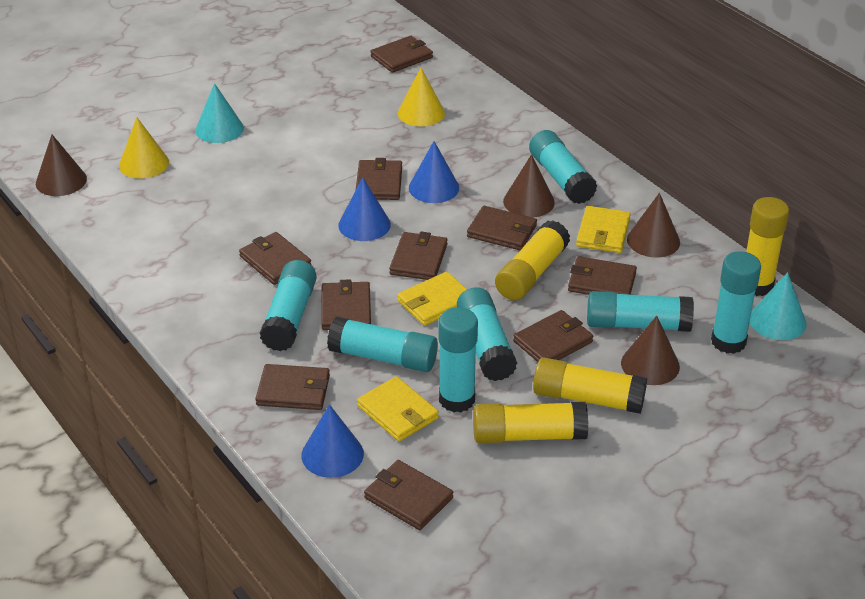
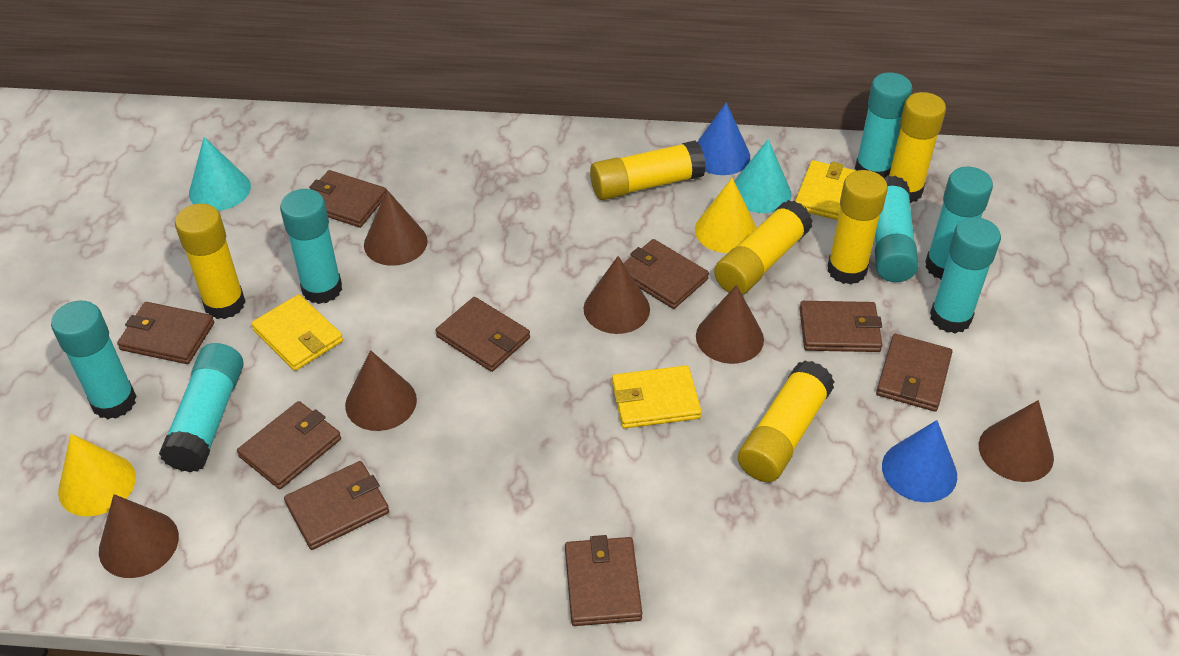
blue cone: [301,404,364,478] [338,177,391,241] [409,141,459,203] = 3 -> [698,102,750,175] [882,420,957,502] = 2
brown cone: [36,135,87,196] [503,154,555,217] [621,316,680,385] [627,193,680,257] = 4 -> [99,494,179,578] [345,350,417,431] [364,190,428,266] [584,256,650,334] [696,285,764,364] [979,400,1054,482] = 6
brown wallet: [239,232,311,285] [255,364,330,410] [321,279,371,330] [355,158,402,200] [364,460,453,530] [370,36,433,73] [389,232,447,280] [467,206,537,250] [513,310,593,362] [568,256,637,295] = 10 -> [117,302,214,364] [237,401,341,489] [284,461,389,550] [309,170,387,228] [435,297,530,372] [565,535,642,626] [623,239,709,309] [800,301,883,352] [876,334,952,412] = 9
yellow glue stick: [473,402,588,443] [495,220,570,301] [533,357,647,414] [746,197,789,296] = 4 -> [175,204,246,319] [590,141,706,200] [714,200,813,295] [738,360,835,482] [828,170,888,285] [889,92,946,203] = 6

